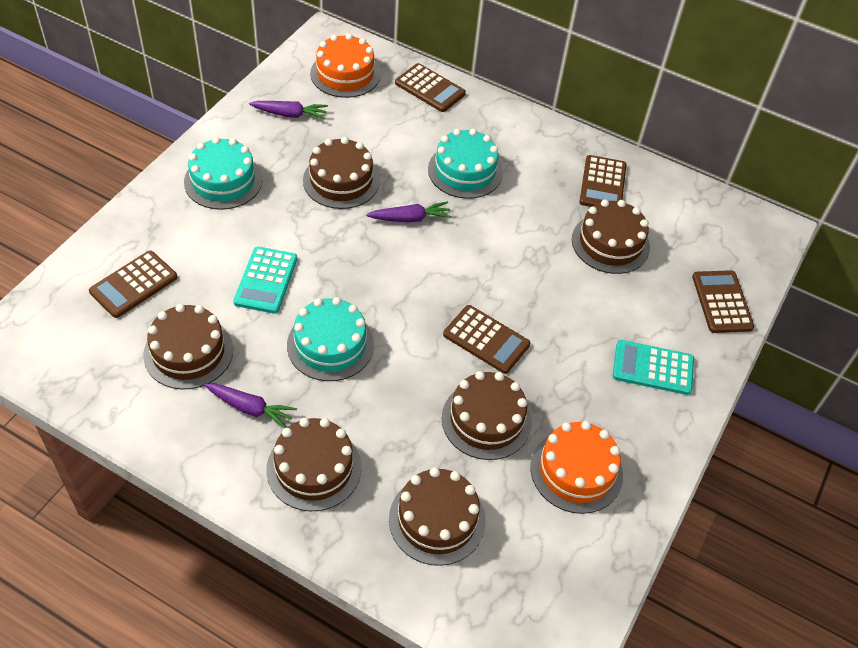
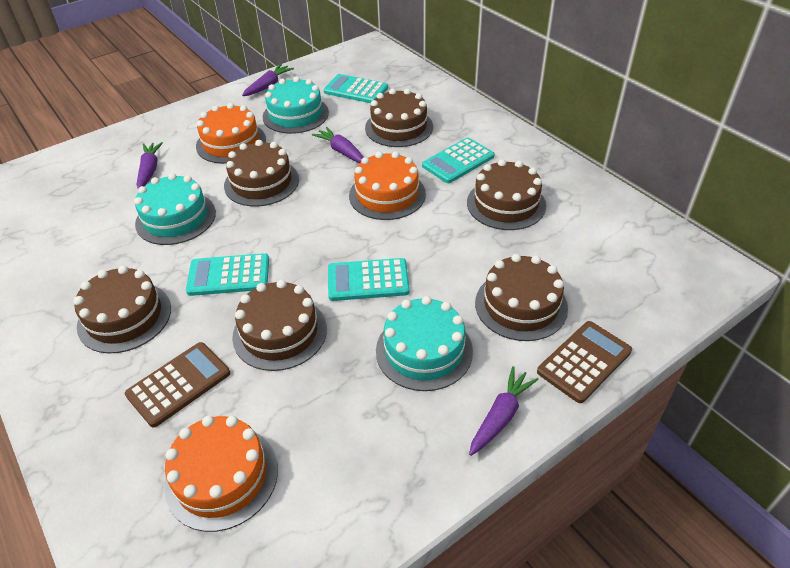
brown calculator: [89,251,178,318] [395,63,466,112] [443,305,530,374] [580,155,626,207] [692,270,754,333] = 5 -> [125,342,230,428] [537,321,632,403] = 2
orange cake: [310,33,380,98] [531,421,623,514] = 2 -> [164,416,278,532] [196,103,266,164] [349,151,426,220] = 3
purple carrot: [204,383,297,428] [249,101,328,119] [366,201,452,222] = 3 -> [137,142,163,189] [242,64,294,96] [312,127,364,163] [469,366,539,456] = 4
turquoise calculator: [233,247,297,314] [613,340,694,395] = 2 -> [186,253,269,296] [323,74,388,103] [328,258,410,301] [422,137,495,183] = 4

